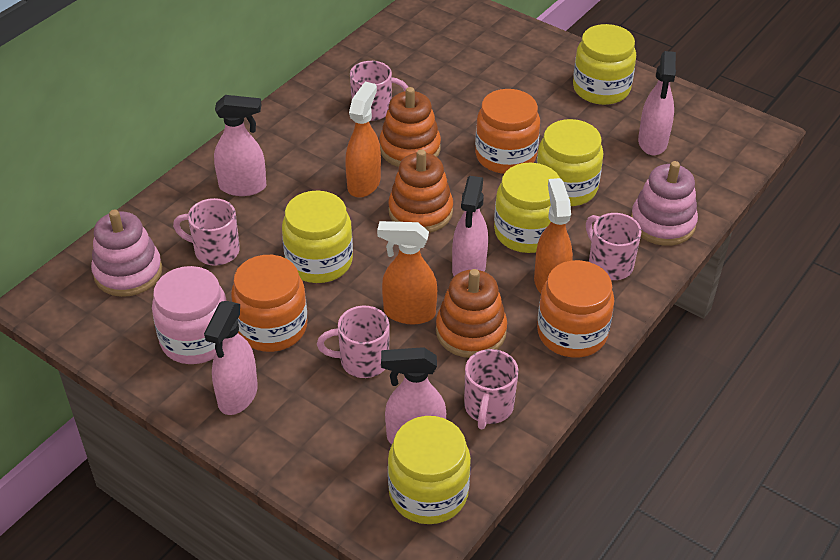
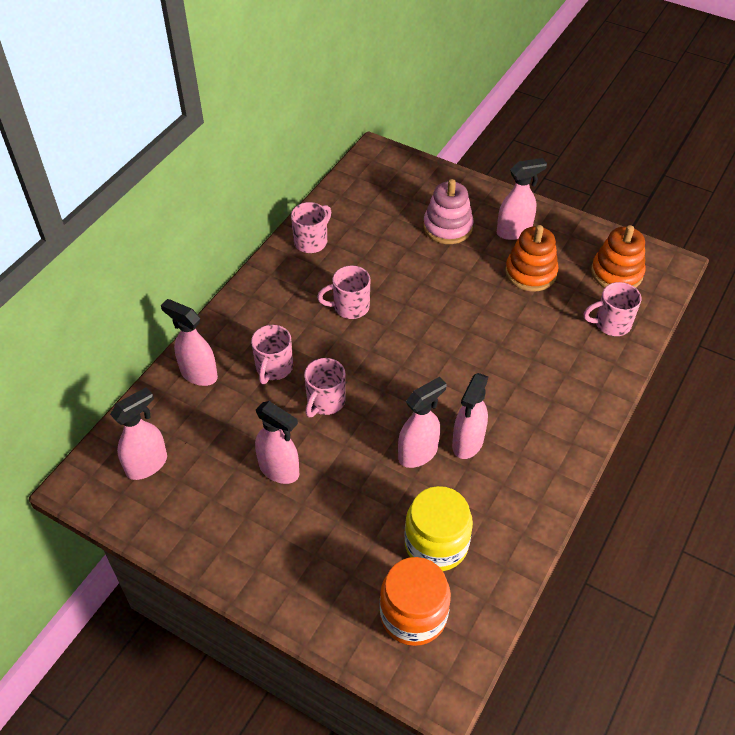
orange jar: [231,255,307,352] [475,89,540,174] [537,260,614,358] = 3 -> [380,557,451,646] = 1
orange spray bottle: [345,82,381,198] [377,221,437,325] [534,178,573,293] = 3 -> none = 0
orange stacking toy: [379,87,441,167] [388,149,453,233] [436,269,507,358] = 3 -> [505,225,559,292] [591,225,646,288] = 2
pink jar: [152,266,227,364] = 1 -> none = 0
pink spray bottle: [204,301,258,415] [214,95,266,196] [381,347,446,444] [452,176,488,276] [638,51,676,155] = 5 -> [110,387,167,480] [161,299,218,386] [255,401,299,484] [398,377,447,468] [452,373,488,459] [497,158,547,240] = 6
pink stacking toy: [91,209,162,297] [631,161,698,246] = 2 -> [423,179,474,244] = 1
yellow jar: [282,191,353,283] [388,416,471,524] [494,163,560,253] [536,119,604,206] [573,24,636,105] = 5 -> [404,486,473,571] = 1

